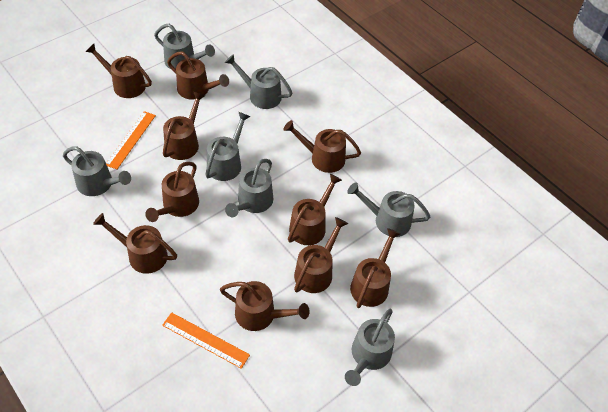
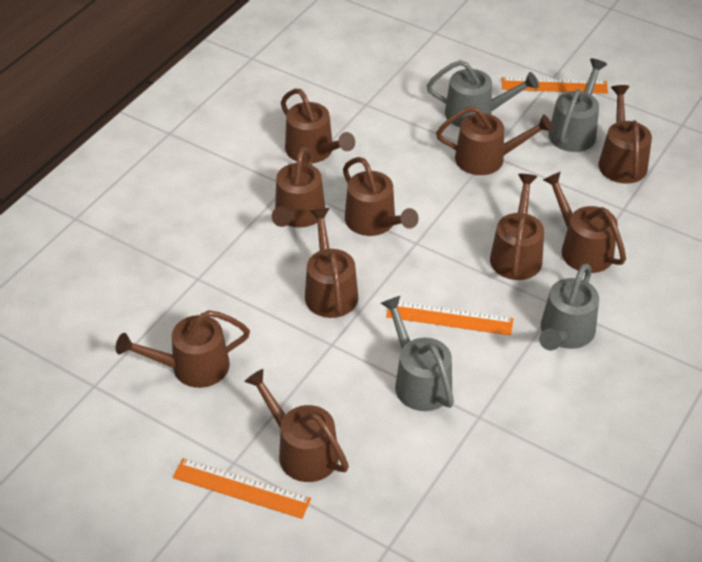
grey watering can: [63,146,131,196] [154,24,215,70] [205,112,251,181] [225,54,292,109] [225,159,273,217] [345,309,395,386] [347,182,431,237] = 7 -> [381,296,454,411] [427,60,539,127] [539,264,599,350] [548,59,607,152] = 4
orange ruler: [106,111,156,169] [162,312,250,369] = 2 -> [173,458,311,519] [386,302,513,336] [502,77,608,94] = 3

